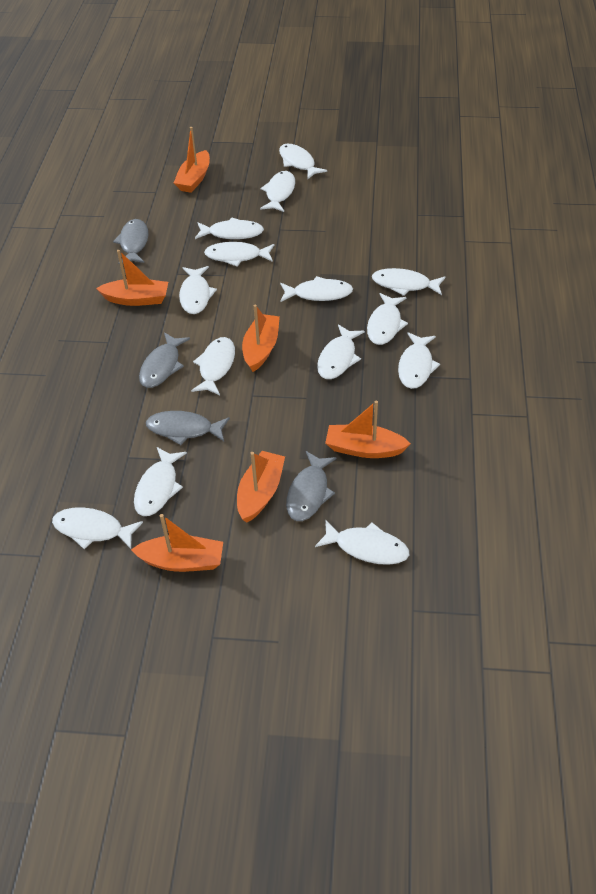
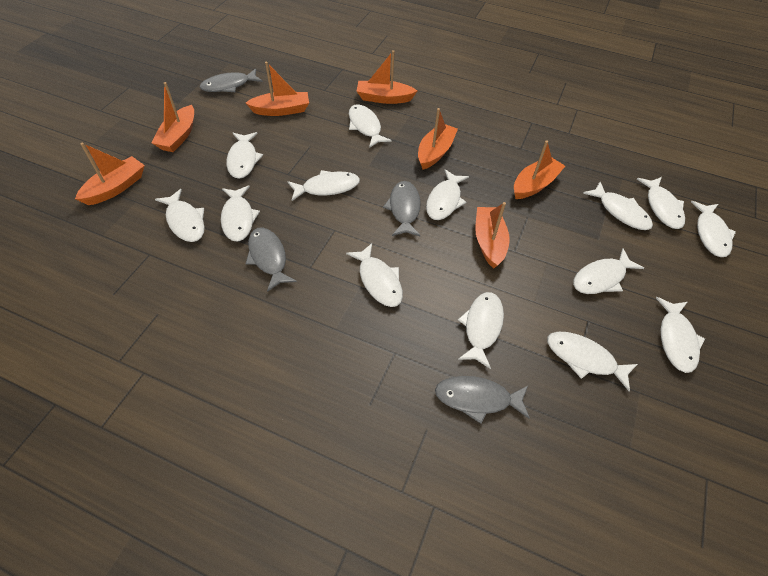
orange boat: [96,250,168,306] [131,514,223,572] [174,127,210,193] [237,451,285,523] [242,304,280,372] [325,401,411,458] = 6 -> [75,143,145,205] [152,82,194,152] [246,62,309,116] [356,50,417,104] [418,108,458,170] [475,202,510,269] [514,140,565,199] = 7

